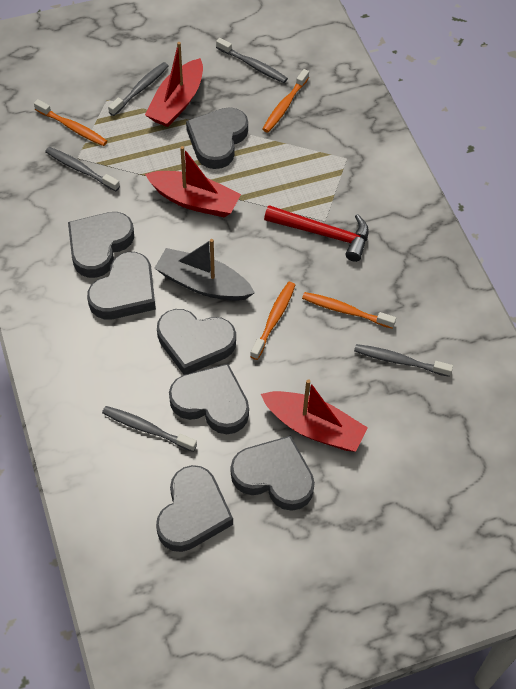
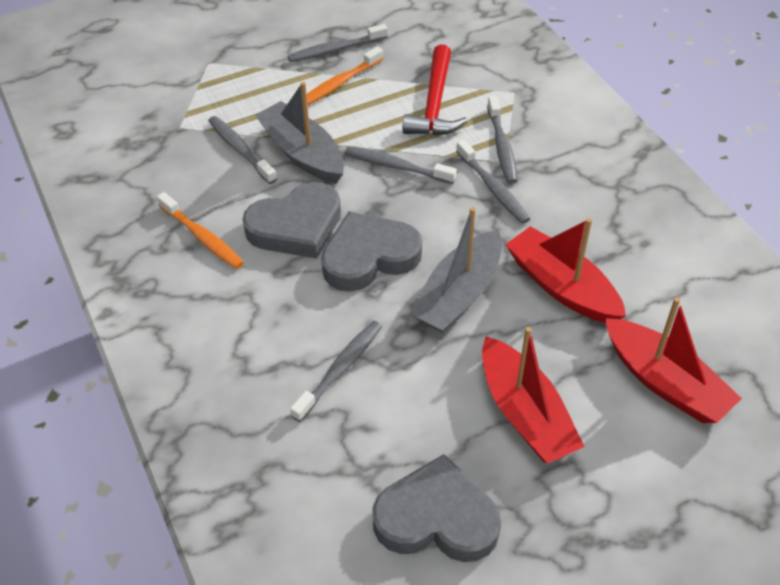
grey boat: [155,239,255,301] = 1 -> [255,82,344,184] [409,207,502,333] = 2
grey heart: [68,212,134,278] [87,252,156,319] [156,465,233,552] [157,309,236,375] [169,364,249,434] [186,107,248,169] [231,436,315,511] = 7 -> [243,182,341,259] [321,211,422,292] [372,454,501,562] = 3
grey toothbrush: [45,147,120,191] [102,406,197,452] [108,62,169,116] [216,38,288,83] [354,344,453,377] = 5 -> [208,116,277,184] [288,24,388,62] [290,321,382,422] [345,146,457,184] [456,139,530,224] [487,96,518,183] = 6
orange toothbrush: [34,99,108,146] [250,282,295,360] [263,69,309,132] [302,292,396,329] = 4 -> [157,192,244,269] [306,46,383,105] = 2

